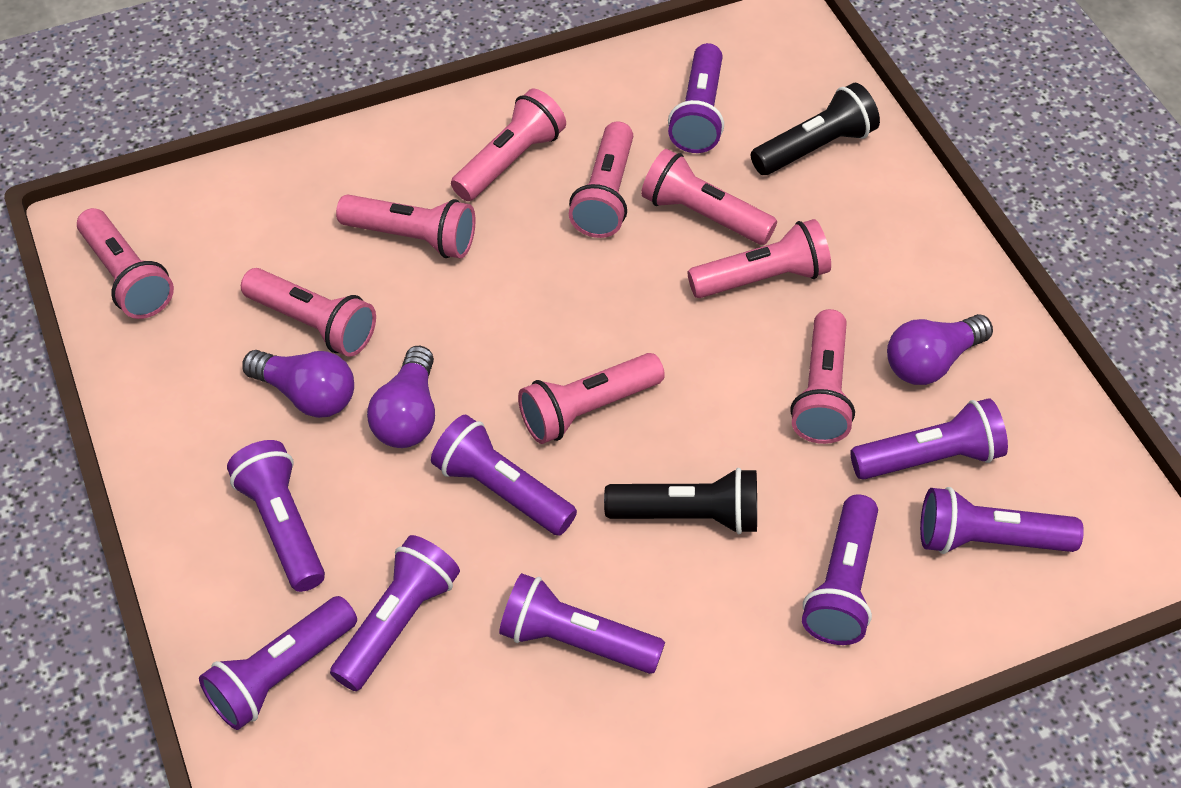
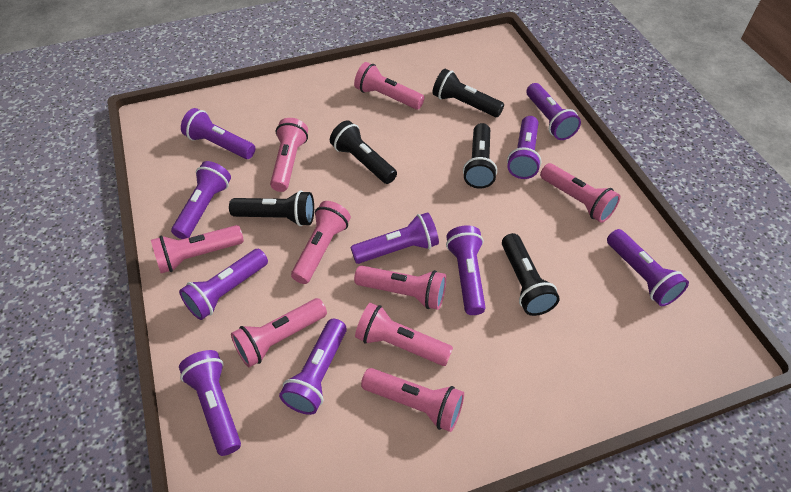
black flashlight: [604,468,757,534] [751,83,880,175] = 2 -> [229,190,314,226] [330,120,397,184] [433,69,504,117] [463,123,497,189] [502,233,560,316] = 5
purple flashlight: [199,596,357,730] [227,440,325,592] [330,535,460,691] [431,415,577,536] [499,573,665,674] [668,43,724,153] [802,495,878,645] [850,398,1008,480] [920,487,1084,554] = 9 -> [171,161,231,239] [179,249,268,320] [179,350,241,456] [181,108,255,159] [279,319,347,415] [351,212,439,264] [446,225,486,315] [507,116,541,179] [526,83,581,140] [607,229,689,306] = 10
purple light bulb: [242,350,354,418] [367,346,435,448] [887,314,993,385] = 3 -> none = 0

